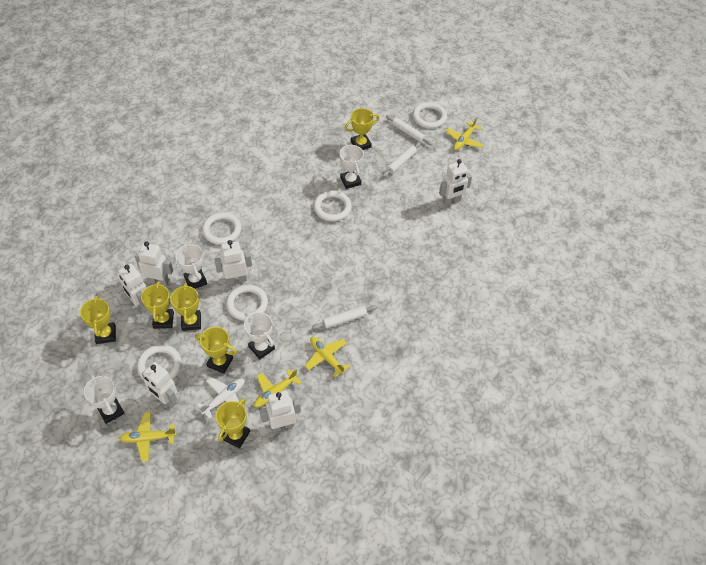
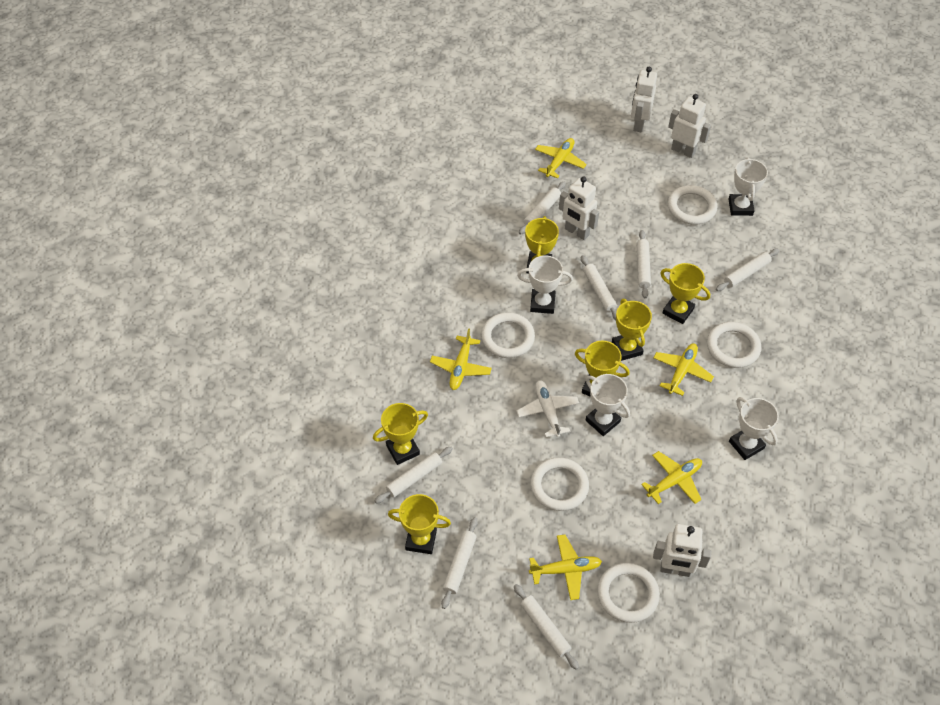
white robot: [118,264,147,312] [135,242,173,286] [142,362,178,408] [214,240,252,285] [260,390,301,432] [439,159,472,206] = 6 -> [559,176,599,240] [631,67,657,132] [653,524,711,577] [668,94,711,158] = 4
white rolling pin: [312,305,377,329] [382,142,421,177] [386,115,432,145] = 3 -> [375,447,453,504] [441,517,478,609] [514,584,579,670] [519,182,566,235] [581,255,617,320] [637,230,651,298] [716,249,779,291] = 7
yellow plane: [119,412,177,462] [254,369,302,407] [305,337,350,378] [446,117,483,150] = 4 -> [430,328,492,390] [529,535,602,600] [535,138,587,179] [641,451,702,504] [653,344,714,396] = 5

